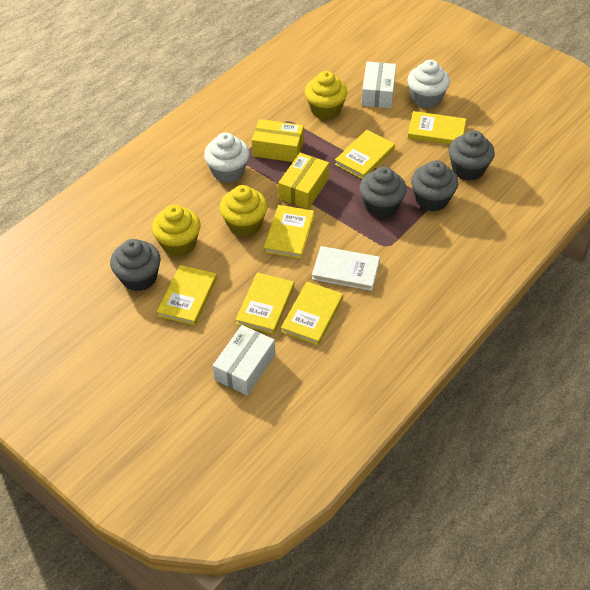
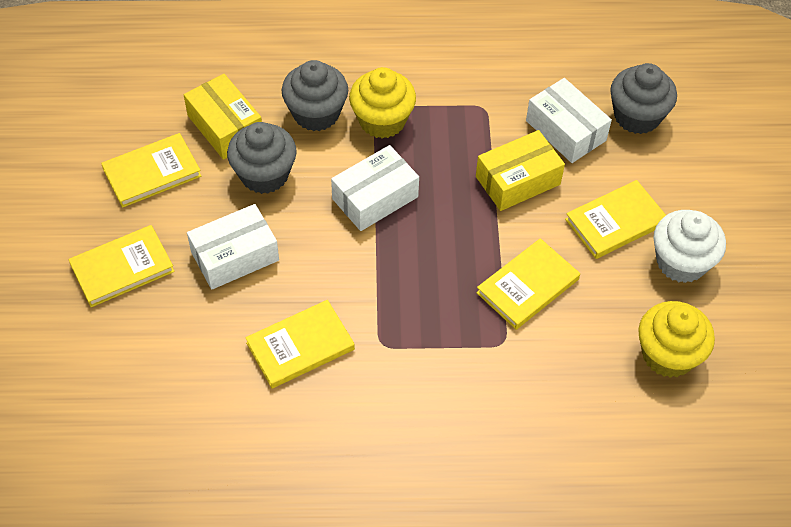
grey cupcake: [110,239,161,291] [359,167,407,218] [411,160,458,212] [449,130,495,181] = 4 -> [227,122,297,194] [282,60,348,131] [610,63,677,134] = 3
white book: [312,246,380,291] = 1 -> none = 0
white box: [213,325,275,396] [361,62,396,108] = 2 -> [187,204,279,290] [331,145,419,231] [526,78,612,163] = 3
white cupcake: [204,133,249,183] [407,60,450,108] = 2 -> [653,210,726,283] = 1
yellow book: [157,265,217,326] [236,272,294,334] [264,205,314,259] [281,282,343,345] [335,130,395,179] [407,111,466,145] = 6 -> [68,225,175,307] [101,133,201,208] [245,300,355,388] [476,238,580,330] [565,180,666,259] = 5
yellow cupcake: [152,205,200,256] [220,185,267,237] [305,71,348,120] = 3 -> [349,67,416,139] [638,301,715,378] = 2

